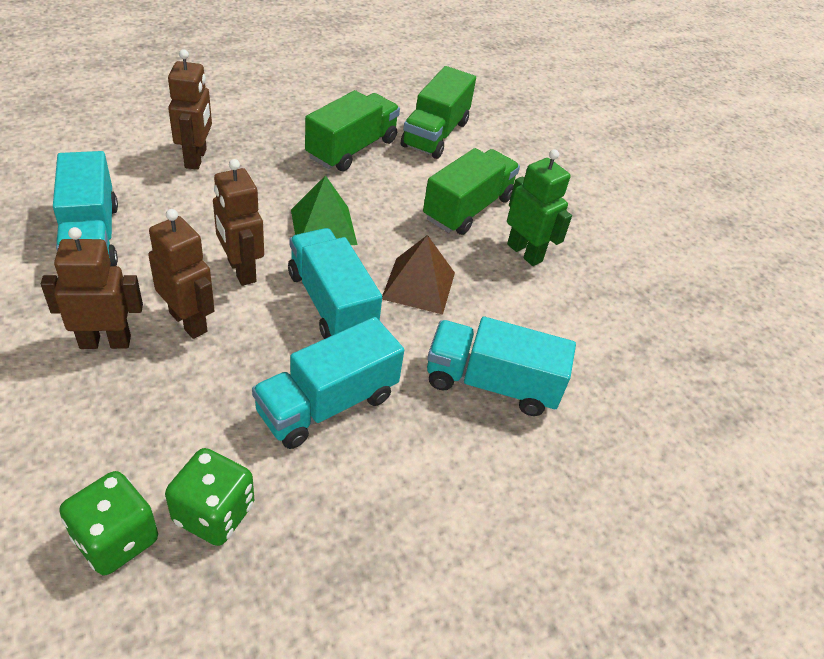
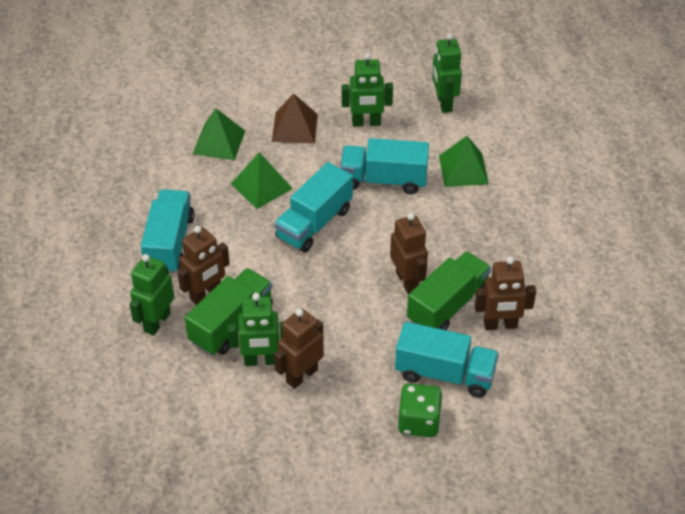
green dice: [59,471,158,575] [165,448,254,546] = 2 -> [398,384,443,437] = 1
green pyramid: [291,175,358,245] = 1 -> [193,108,245,160] [231,152,293,209] [439,136,489,187] = 3
green robot: [507,149,572,266] = 1 -> [129,254,174,336] [228,293,284,366] [342,53,393,127] [432,34,462,113] = 4
green truck: [305,90,400,172] [401,66,476,159] [423,148,520,235] = 3 -> [185,268,273,356] [407,251,491,330] = 2

